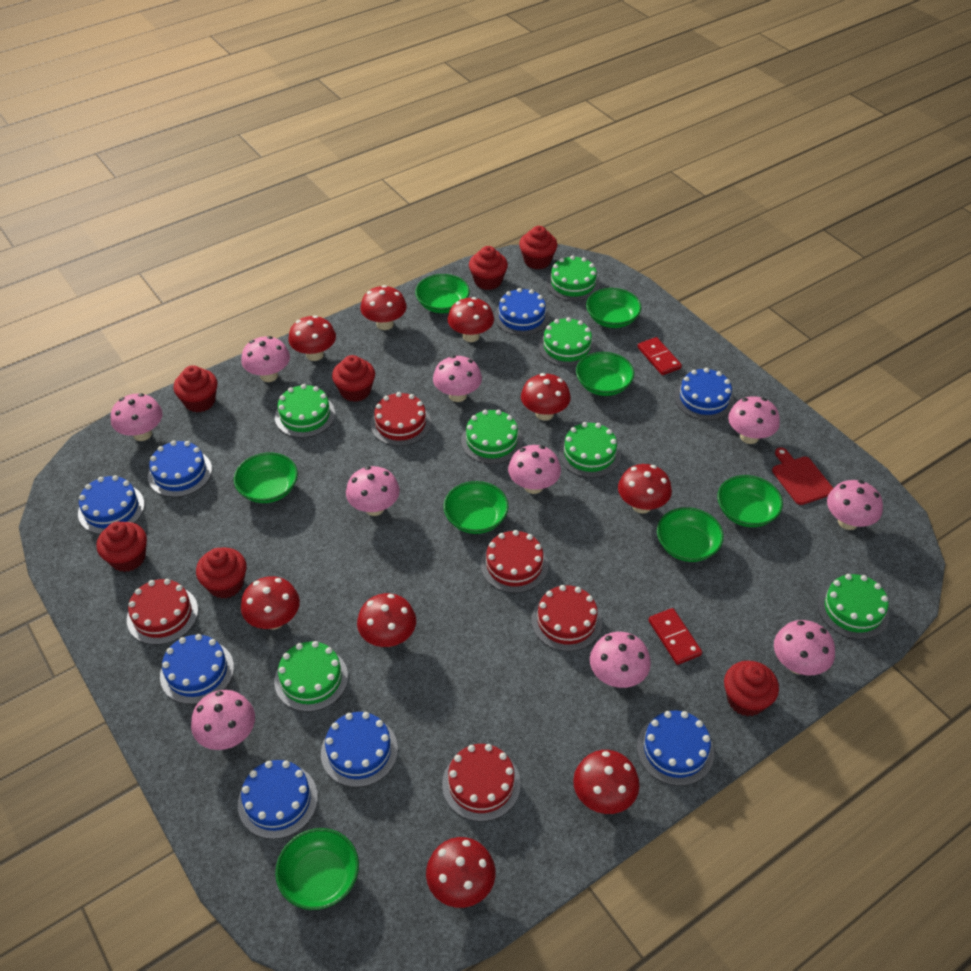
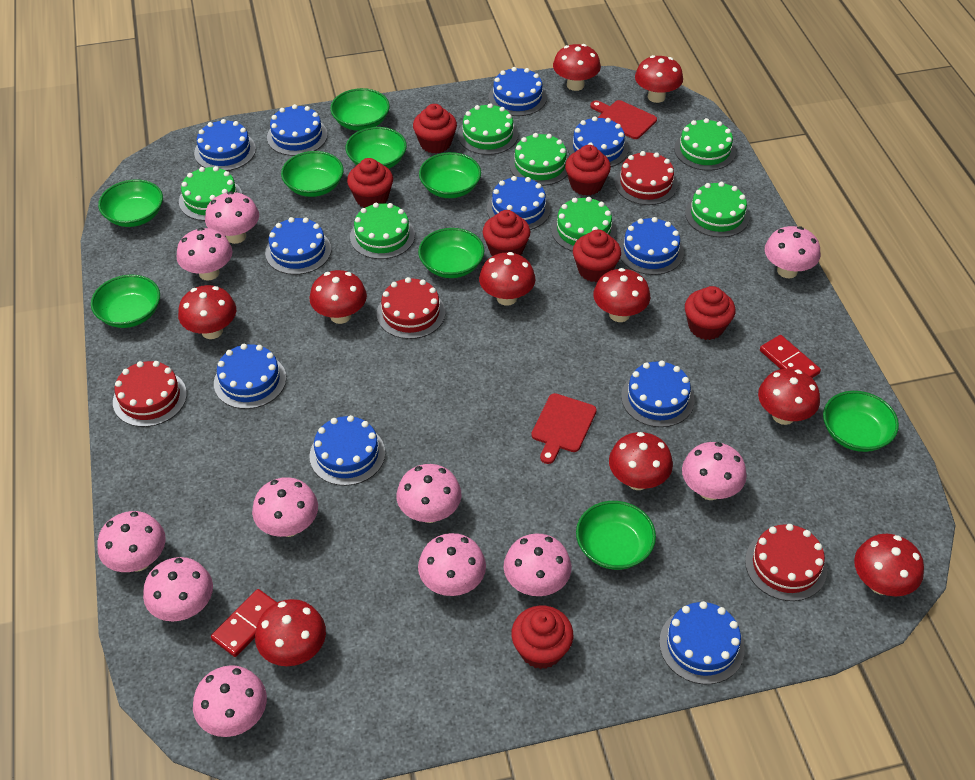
blue cake: [78,475,145,534] [148,441,212,497] [160,634,234,704] [238,760,318,839] [321,712,398,787] [494,288,550,336] [637,710,714,786] [674,368,734,420] = 8 -> [194,119,256,171] [214,344,286,409] [265,217,331,275] [267,104,328,156] [309,415,385,486] [487,176,550,230] [488,67,547,116] [568,116,629,167] [619,217,684,275] [621,361,694,427] [659,601,745,684] = 11
green bowl: [234,452,298,503] [275,828,359,910] [415,274,470,313] [443,481,509,534] [576,352,634,396] [586,288,641,328] [657,507,724,562] [717,475,783,527] = 8 -> [91,274,160,328] [98,179,163,227] [281,151,344,197] [330,88,390,131] [346,127,407,169] [418,228,484,278] [419,152,481,198] [576,501,656,570] [823,391,899,452] = 9
pink mushroom: [111,393,163,441] [191,690,255,750] [241,336,290,382] [346,466,400,516] [433,355,482,402] [508,445,561,494] [590,632,651,688] [728,396,780,444] [774,620,835,675] [827,480,883,530] = 10 -> [97,511,166,572] [143,557,213,622] [176,228,232,281] [193,665,267,737] [205,191,259,244] [252,477,318,537] [397,464,462,523] [418,533,486,596] [504,533,572,596] [682,442,747,500] [765,226,820,278] = 11
red cake: [127,579,198,645] [371,392,431,446] [442,744,521,822] [481,530,548,593] [532,585,602,652] = 5 -> [113,361,187,427] [377,277,445,339] [615,151,677,205] [745,524,827,601] = 4
red cutting board: [772,448,833,505] = 1 -> [531,393,597,464] [590,100,657,139] = 2
red mushroom: [241,576,300,630] [289,315,336,361] [357,593,416,647] [361,285,407,330] [426,837,496,908] [448,297,494,342] [521,373,571,421] [573,750,640,814] [618,464,672,514] = 9 -> [178,285,236,339] [255,599,326,666] [309,270,367,324] [479,252,536,306] [553,44,601,91] [593,268,650,322] [609,432,673,490] [635,55,683,103] [758,369,820,425] [854,534,924,596] = 10

